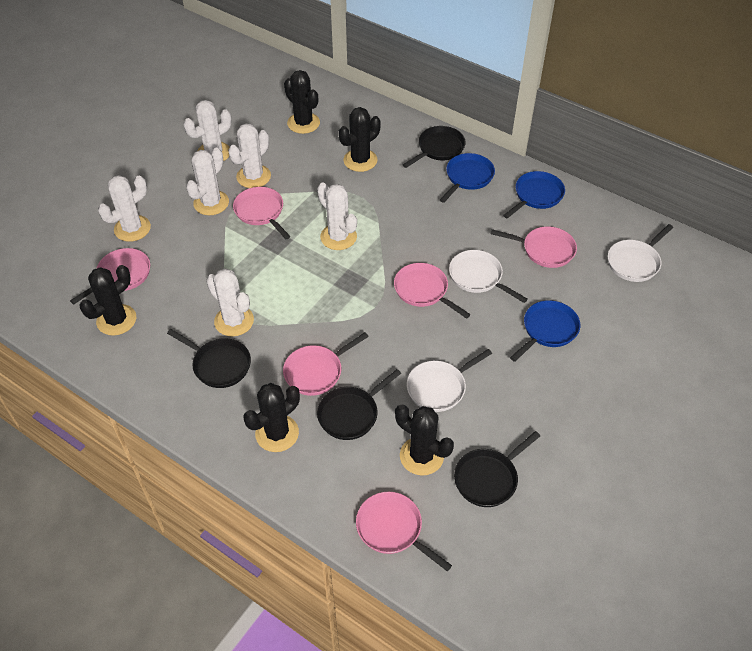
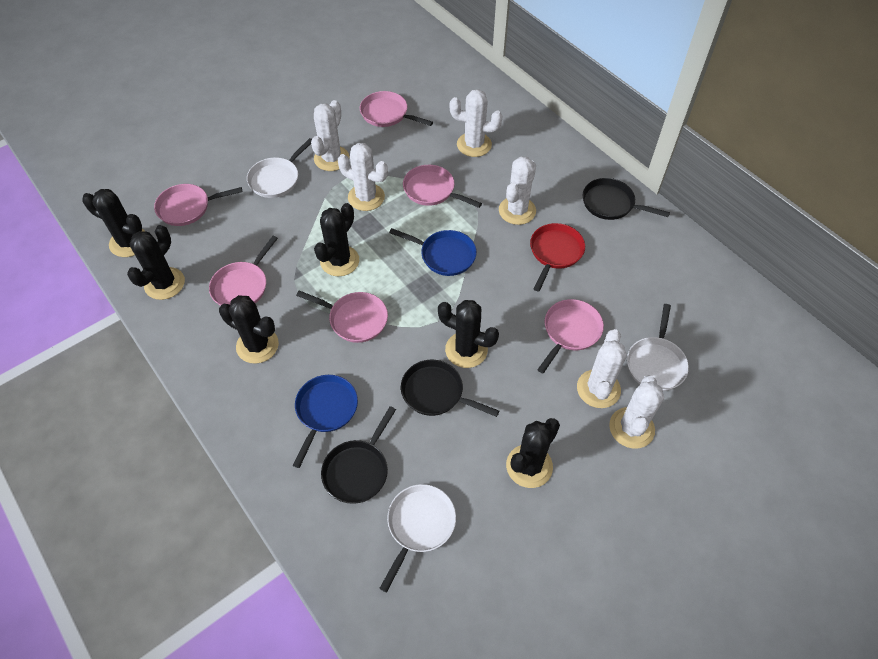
black cactus: [80,265,136,336] [243,383,300,452] [284,70,320,134] [339,107,381,172] [395,405,454,475] = 5 -> [82,189,144,257] [127,225,185,300] [219,295,279,364] [314,203,359,276] [438,300,499,368] [506,418,560,488] = 6
black pan: [167,329,251,388] [317,369,401,440] [403,126,466,168] [454,431,540,507] = 4 -> [321,406,396,504] [401,360,499,417] [583,178,670,220] = 3
blue pan: [440,153,495,203] [503,171,565,219] [510,300,580,362] = 3 -> [293,375,358,468] [389,228,477,276] = 2
red pan: none = 0 -> [530,223,585,292] = 1

